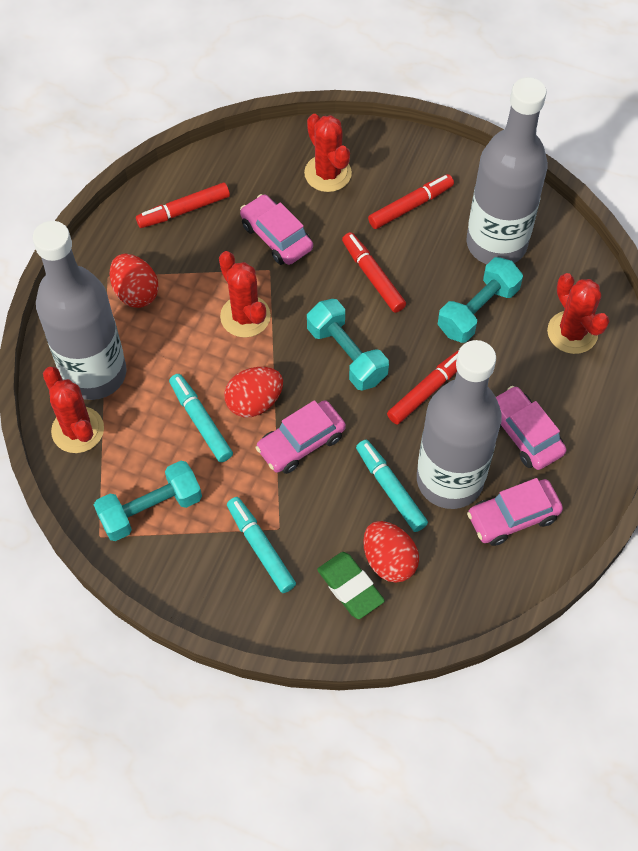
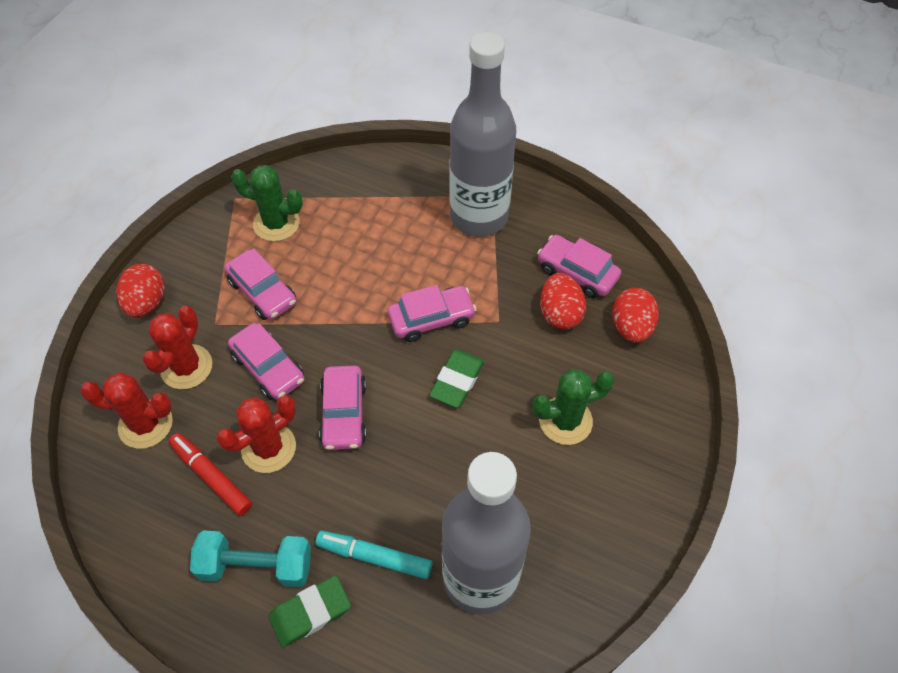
green cactus: none = 0 -> [231,165,303,242] [533,369,615,445] = 2
green eraser: [317,552,385,619] = 1 -> [269,575,351,648] [429,349,484,408] = 2
grey bottle: [33,221,127,400] [417,340,502,509] [466,77,548,264] = 3 -> [442,452,531,615] [450,32,516,237] = 2
pink car: [240,194,313,265] [256,400,346,474] [467,478,563,546] [496,386,566,470] = 4 -> [225,249,297,320] [228,323,305,400] [319,365,366,450] [388,285,477,342] [537,235,621,298] = 5
red cactus: [43,367,104,453] [219,251,271,338] [304,114,352,192] [547,273,609,354] = 4 -> [80,372,173,449] [142,306,212,389] [217,395,296,473] = 3
red marker: [136,182,230,228] [342,232,406,313] [368,174,454,229] [387,350,459,425] = 4 -> [169,433,252,516] = 1
turquoise dumbbell: [94,461,202,541] [307,299,389,391] [437,257,523,343] = 3 -> [190,530,311,587] = 1
turquoise marker: [169,374,233,462] [227,497,296,593] [356,440,428,532] = 3 -> [315,531,432,579] = 1

